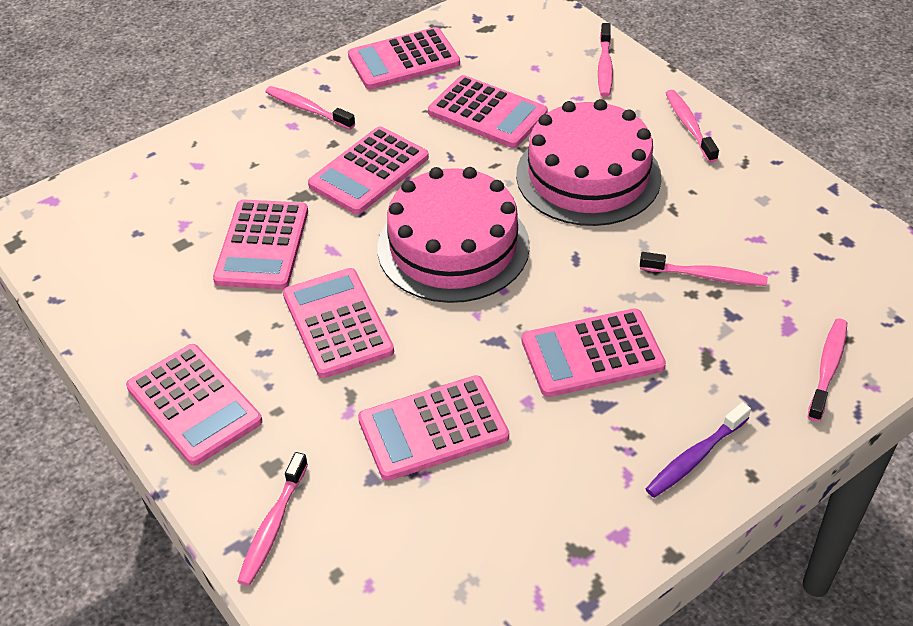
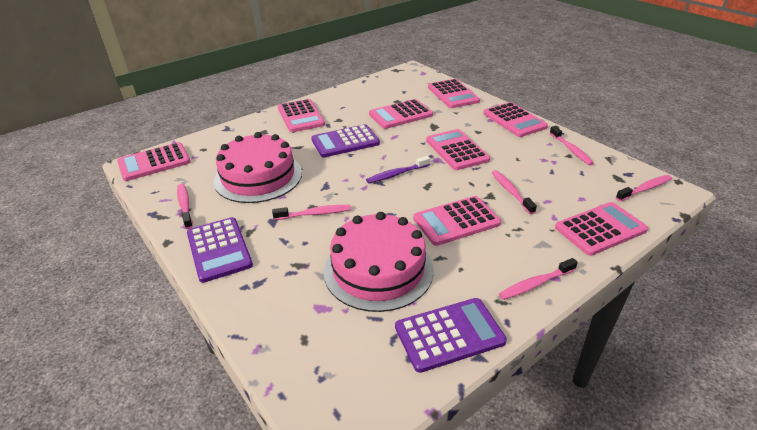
purple calculator: none = 0 -> [187,217,253,283] [311,124,380,157] [395,298,507,373] = 3

